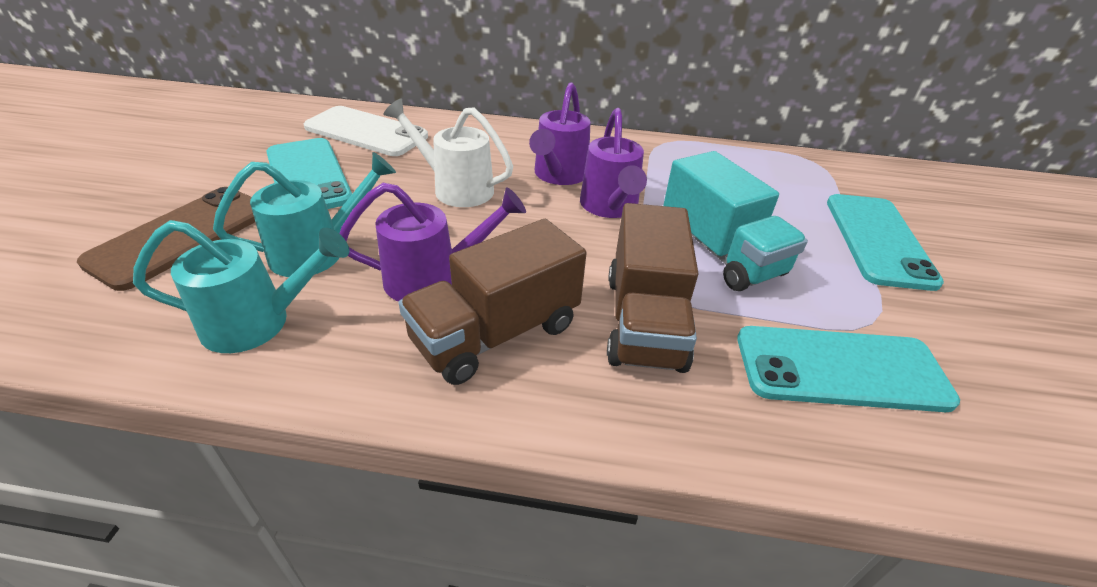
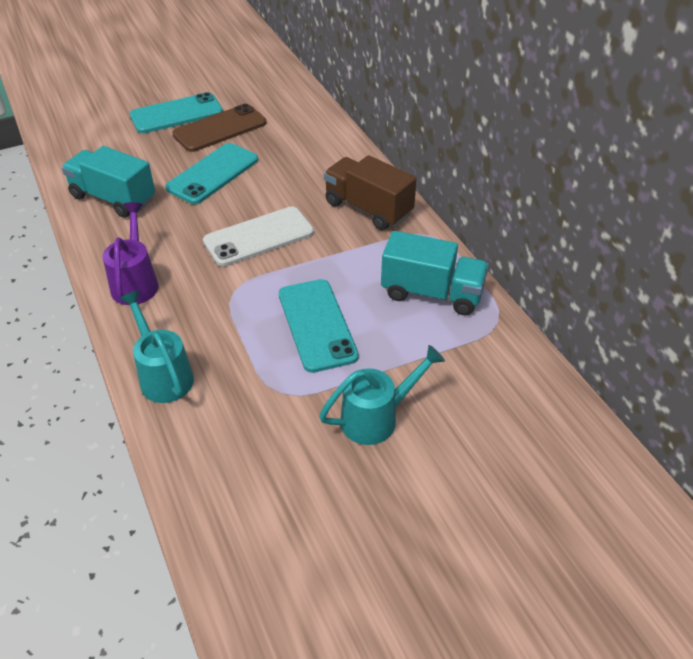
brown truck: [399,219,587,385] [607,203,698,373] = 2 -> [324,155,417,230] = 1
purple watering can: [339,183,526,302] [529,82,590,185] [580,108,647,218] = 3 -> [103,202,158,305] = 1
turquoise truck: [663,151,808,291] = 1 -> [61,146,155,218] [381,231,489,315] = 2
white watering can: [383,99,513,207] = 1 -> none = 0

